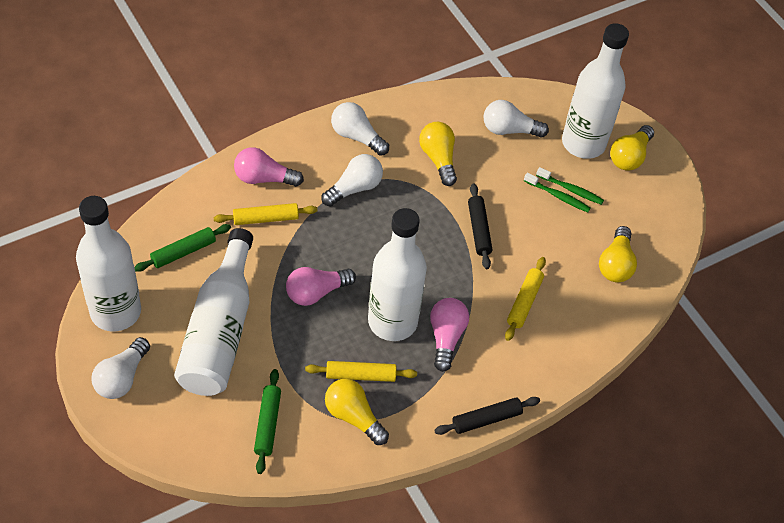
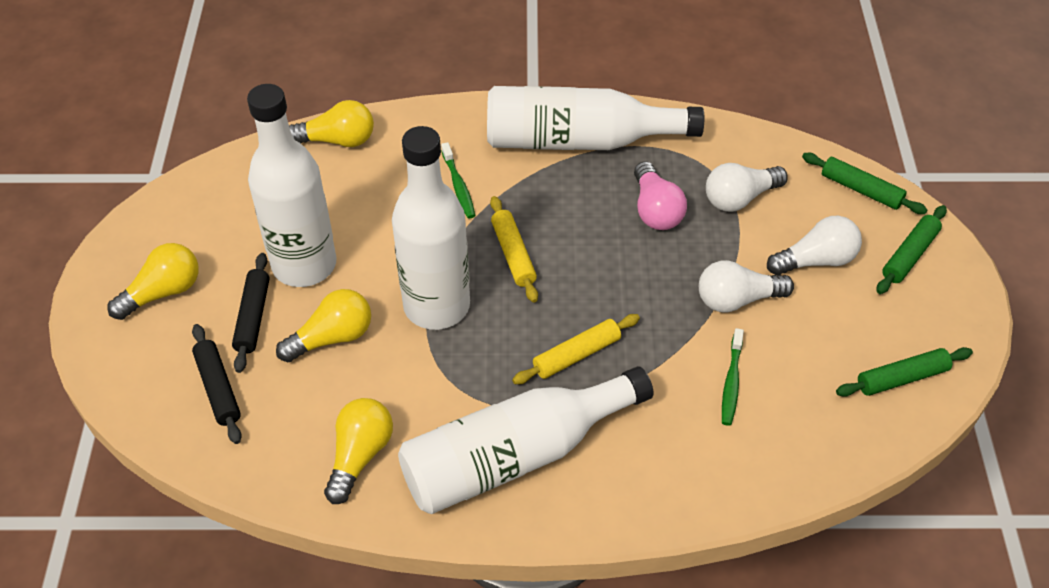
green rolling pin: [135,224,231,272] [254,369,281,474] = 2 -> [802,153,927,214] [836,347,973,397] [877,205,947,294] = 3
pink light bulb: [234,147,304,187] [286,267,356,306] [430,298,469,372] = 3 -> [634,161,687,230] = 1
white light bulb: [92,337,150,399] [321,154,383,207] [331,102,389,156] [484,100,549,138] = 4 -> [699,260,794,313] [706,163,788,212] [767,215,862,276] = 3
yellow rolling pin: [213,203,318,225] [305,361,417,382] [505,257,546,341] = 3 -> [490,196,538,303] [512,314,640,384] = 2

